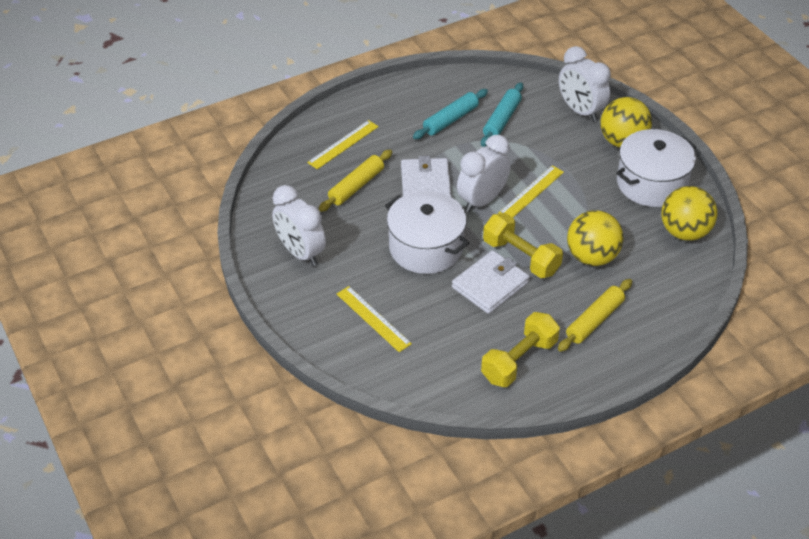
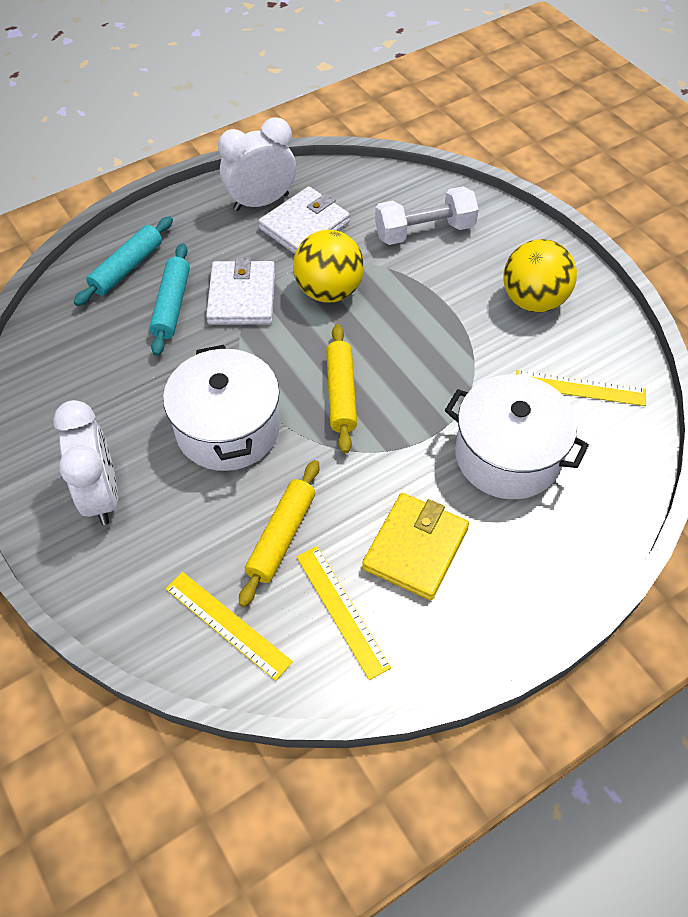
white clock: [272,185,326,266] [457,135,511,212] [559,46,611,122] = 3 -> [53,400,118,525] [218,118,296,211] = 2
white dumbbell: none = 0 -> [375,186,479,245] = 1
yellow ball: [567,210,624,266] [600,97,652,147] [661,186,717,241] = 3 -> [293,230,364,303] [503,239,577,312] = 2
yellow dumbbell: [481,312,560,387] [483,213,563,278] = 2 -> none = 0
yellow wallet: none = 0 -> [362,493,469,600] = 1

